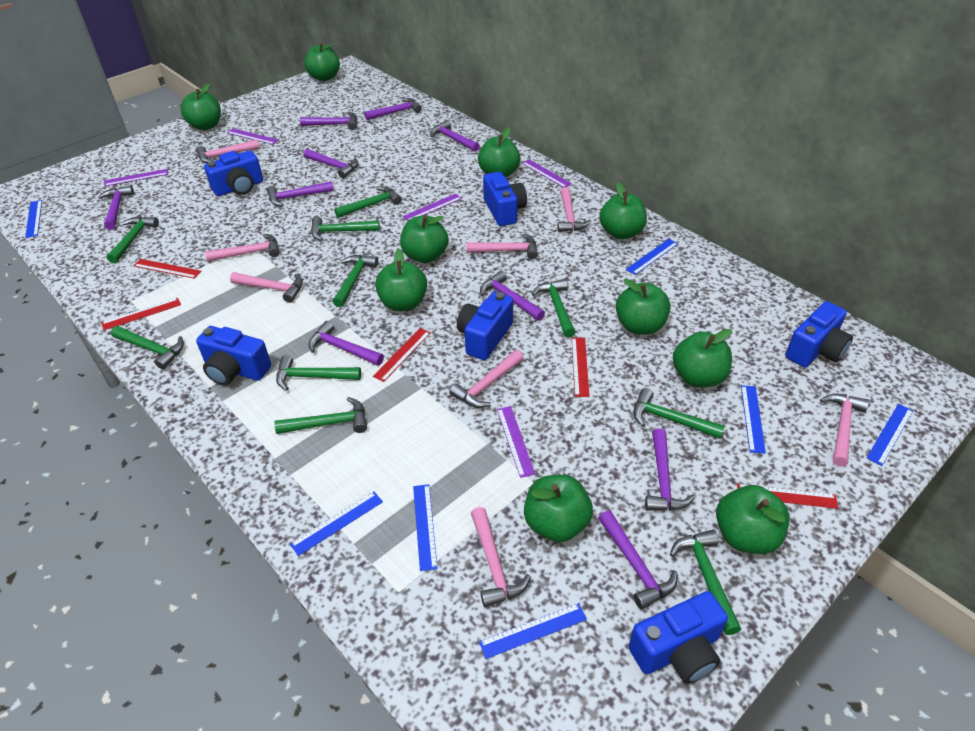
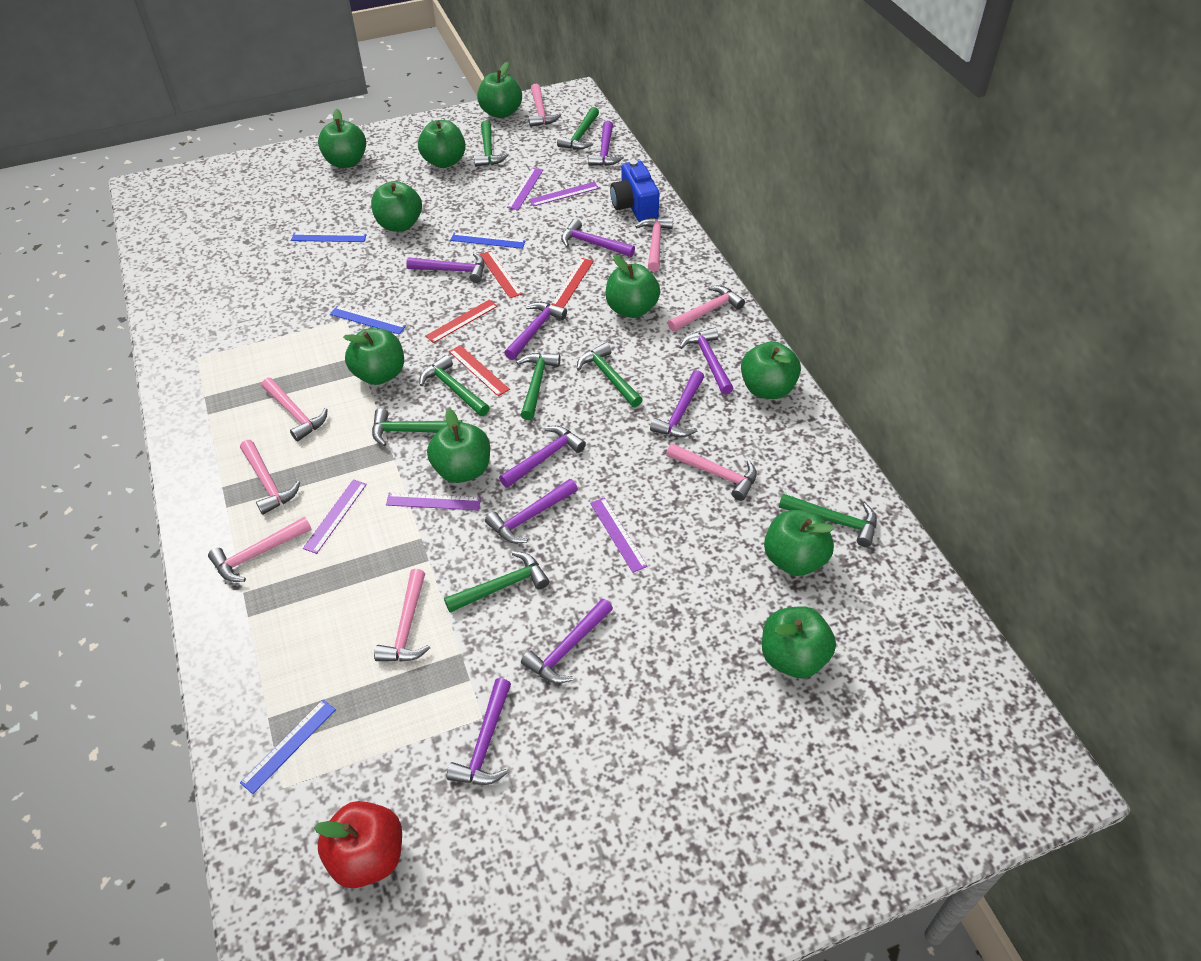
blue camera: [196,326,271,385] [204,151,263,196] [457,292,513,360] [483,172,527,226] [628,591,728,684] [785,301,853,367] = 6 -> [610,160,659,222] = 1
blue ruler: [25,200,42,238] [290,491,383,556] [413,484,438,571] [479,603,587,659] [626,239,678,275] [741,385,766,454] [867,404,913,466] = 7 -> [240,700,336,794] [291,233,367,242] [330,306,406,334] [450,233,526,249] = 4
green hammer: [107,216,159,263] [111,326,184,369] [274,397,367,434] [276,355,361,391] [311,216,380,241] [333,255,378,307] [334,186,402,218] [532,279,575,337] [633,388,725,439] [670,530,741,635] = 10 -> [372,408,462,446] [419,355,490,416] [444,551,549,613] [474,120,509,167] [516,353,561,420] [557,107,599,150] [577,343,643,407] [779,494,877,547] = 8
red apple: none = 0 -> [314,801,402,888] = 1
red ruler: [101,298,181,330] [134,259,201,279] [373,328,431,382] [571,338,590,397] [737,484,838,509] = 5 -> [426,299,498,343] [449,345,510,396] [479,251,522,298] [551,258,593,308] = 4

